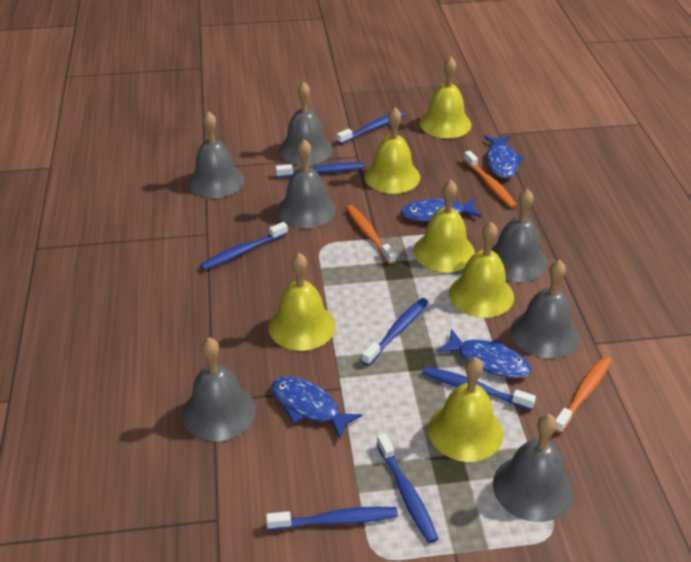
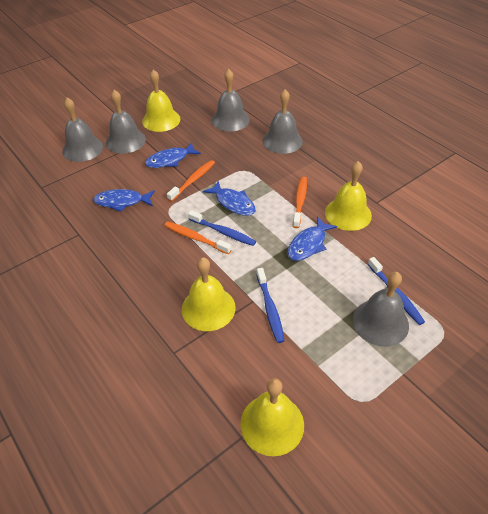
blue toothbrush: [200,222,288,270] [266,507,398,530] [276,162,365,178] [337,111,405,144] [362,298,429,366] [377,434,438,543] [422,366,536,410] = 7 -> [188,210,256,246] [256,268,285,343] [368,257,425,325] = 3
grey bell: [182,338,256,441] [188,111,244,198] [277,139,336,228] [279,81,333,165] [491,189,547,282] [493,414,573,522] [511,260,579,358] = 7 -> [62,98,103,162] [106,90,146,154] [212,69,250,132] [263,89,303,154] [353,272,409,347] = 5
yellow bell: [268,253,336,351] [365,107,420,194] [413,180,475,272] [419,57,471,138] [428,357,503,462] [449,222,514,318] = 6 -> [142,69,180,132] [182,257,236,331] [240,378,304,456] [325,161,372,231] = 4

